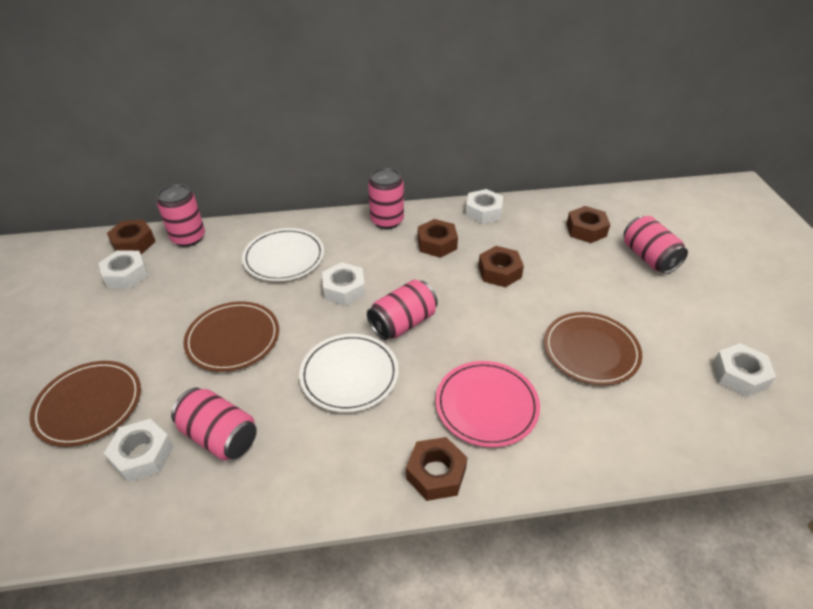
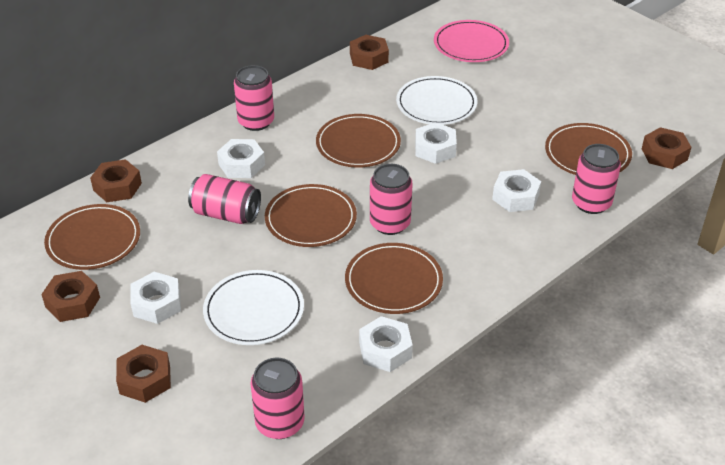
brown plate: [30,361,141,447] [183,301,279,372] [544,312,642,385] = 3 -> [44,204,140,270] [265,184,357,247] [316,114,401,168] [345,243,443,314] [545,123,632,175] = 5

